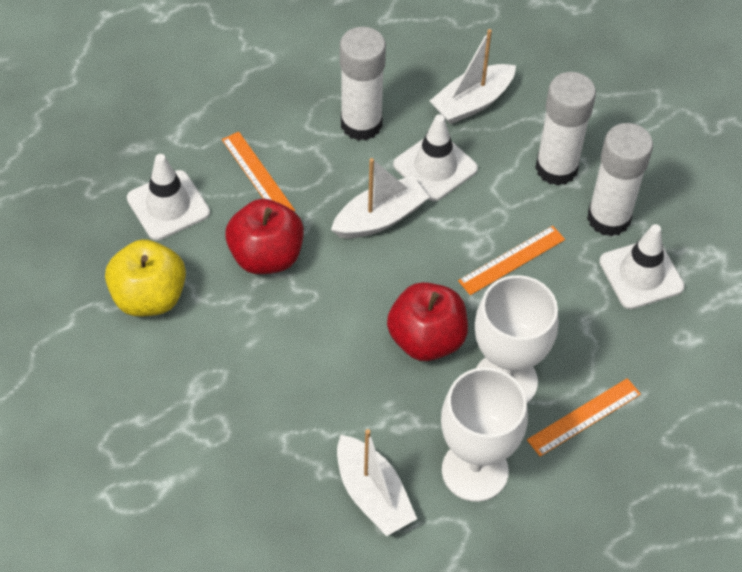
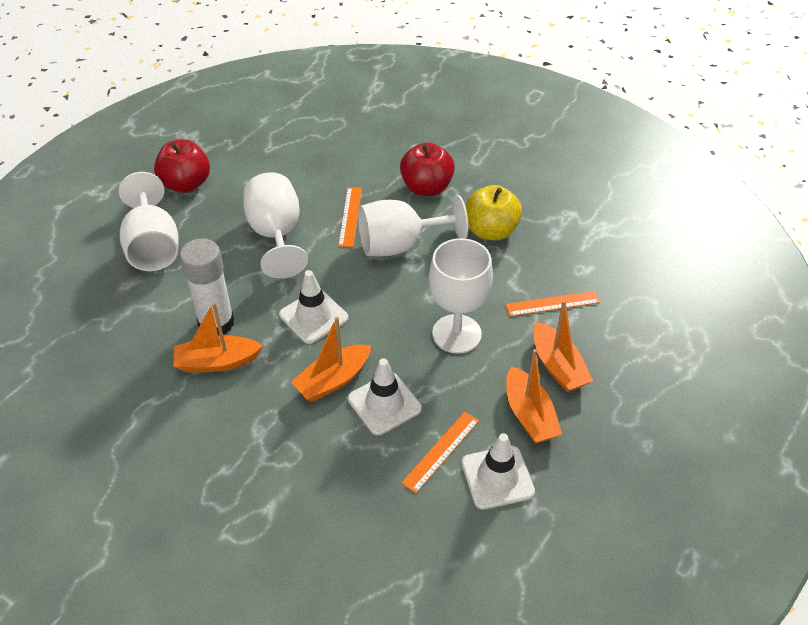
orange boat: none = 0 -> [174,302,263,372] [291,317,371,402] [506,349,562,444] [533,300,593,392] = 4
white boat: [331,158,429,239] [337,429,417,536] [430,29,516,124] = 3 -> none = 0
white glue stick: [340,27,386,141] [535,72,596,186] [587,123,653,237] = 3 -> [180,238,234,335] = 1
white goblet: [441,367,528,502] [475,275,558,403] = 2 -> [119,172,179,271] [243,172,308,279] [358,195,468,256] [429,238,493,354] = 4

